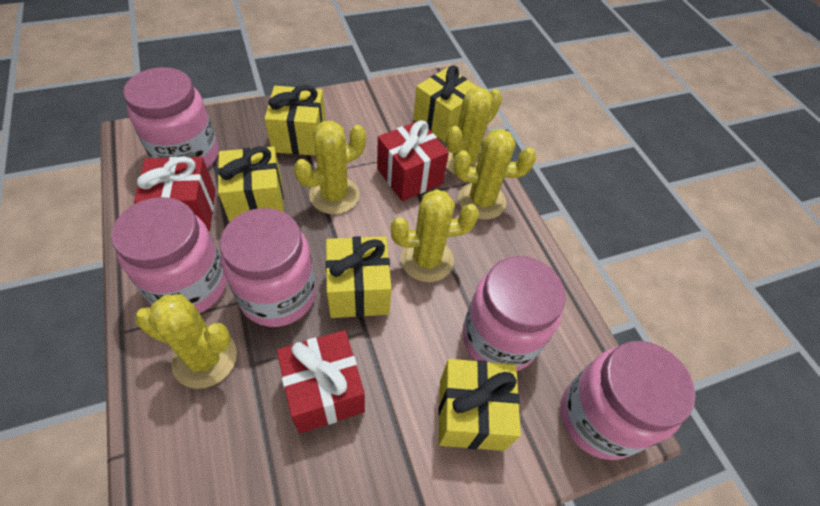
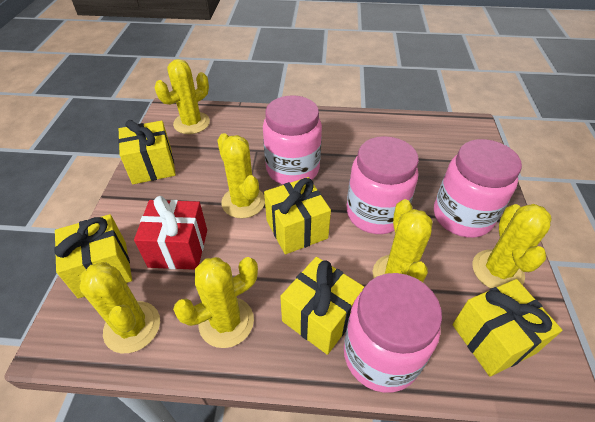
pink jar: [111,197,227,313] [123,67,218,168] [220,208,316,327] [462,256,566,371] [561,341,696,460] = 5 -> [263,95,322,184] [344,273,442,393] [346,136,419,234] [434,139,522,238] = 4
red gift: [134,156,216,231] [277,330,365,433] [377,120,449,201] = 3 -> [134,196,207,270] = 1
yellow cactus: [135,294,237,389] [294,121,366,214] [391,189,479,282] [446,87,502,174] [454,129,536,220] = 5 -> [80,262,160,353] [155,59,210,134] [173,257,258,348] [217,133,265,218] [373,199,433,283] [472,204,552,288] = 6

